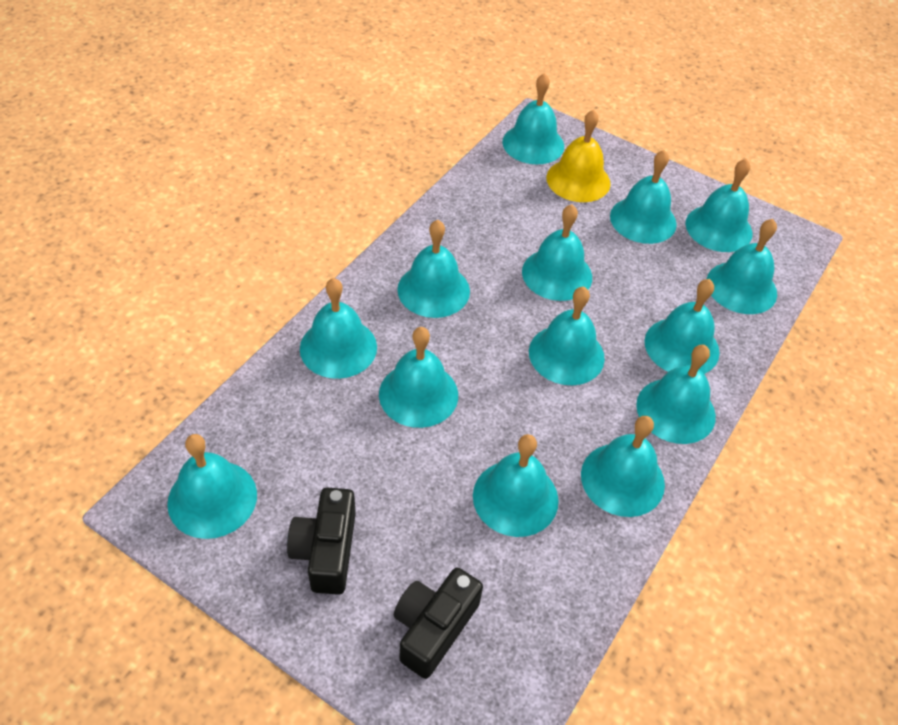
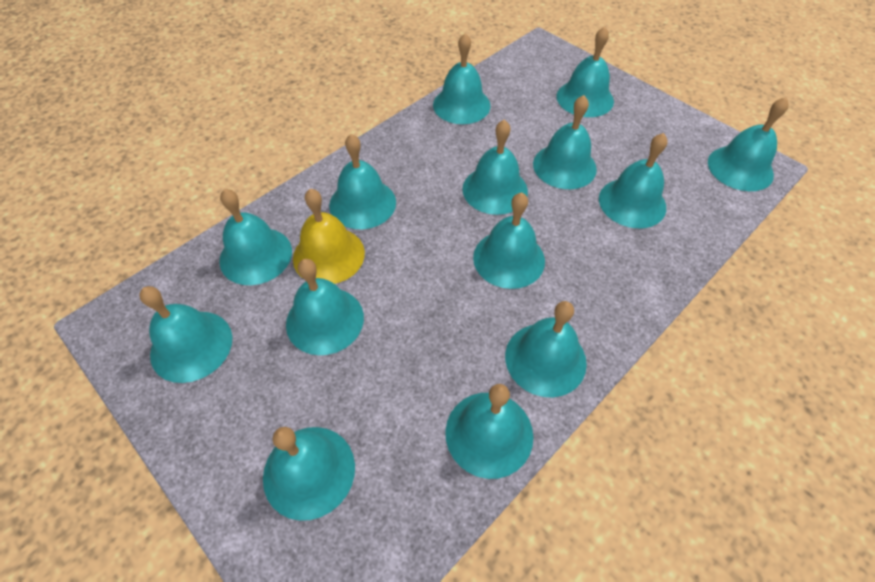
black camera: [287,488,356,595] [394,567,483,679] = 2 -> none = 0

